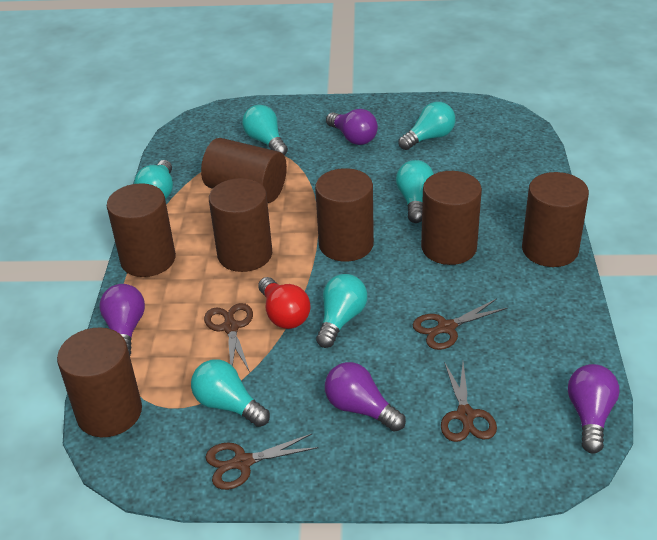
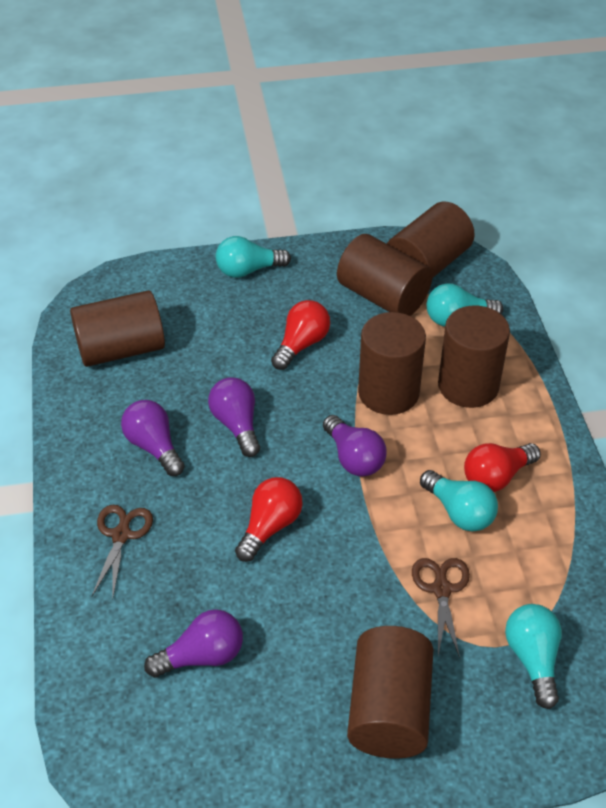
brown cylinder: [57,327,142,437] [107,183,176,277] [201,138,287,203] [209,178,272,272] [315,168,374,262] [421,171,482,265] [522,172,589,267] = 7 -> [70,290,165,367] [337,234,433,316] [347,626,434,759] [358,312,426,415] [387,202,475,278] [438,306,510,408] = 6
brown scissors: [204,303,253,372] [205,433,318,490] [412,298,507,350] [441,362,497,442] = 4 -> [92,505,153,596] [412,558,470,658] = 2
red light bulb: [258,277,311,329] = 1 -> [235,477,303,562] [271,300,330,370] [464,443,541,492] = 3
turquoise light bulb: [134,160,173,199] [191,359,270,427] [242,105,288,155] [316,274,367,348] [396,160,434,223] [398,102,455,150] = 6 -> [216,236,291,278] [420,470,498,532] [427,283,503,326] [505,604,562,709] = 4

